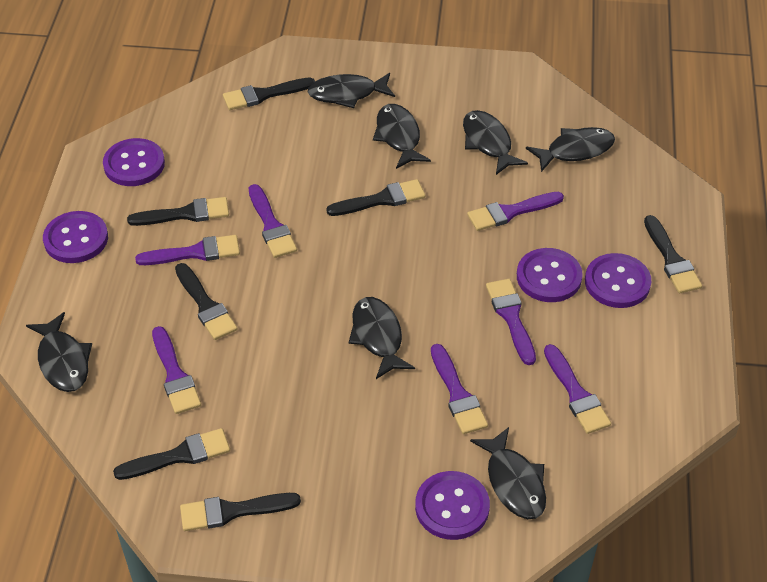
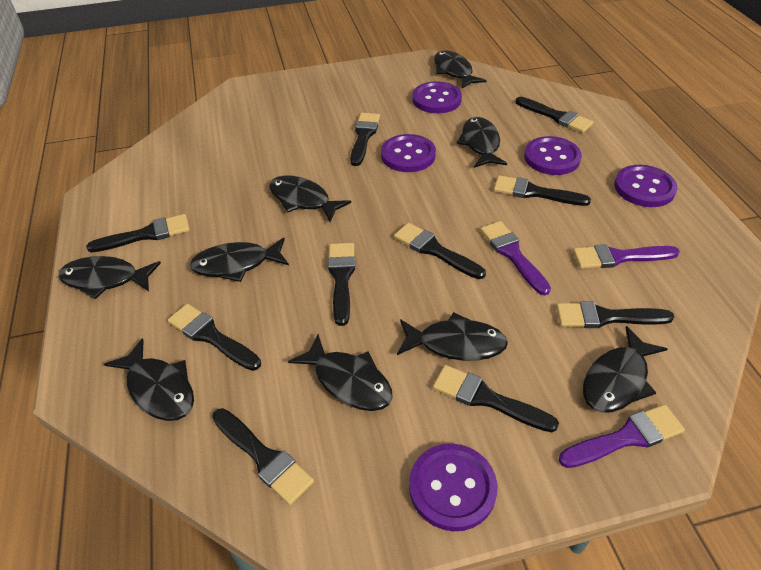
black brush: [113,428,230,480] [127,197,229,226] [175,263,238,340] [180,493,301,531] [223,78,315,110] [326,179,426,216] [644,215,702,293] = 7 -> [86,214,190,252] [167,303,261,371] [212,408,314,505] [328,243,355,326] [350,113,380,166] [394,223,486,279] [433,365,559,432] [494,175,591,206] [515,97,593,133] [556,302,674,328] = 10
black fish: [26,312,92,392] [308,73,395,108] [349,297,415,379] [373,104,431,169] [463,110,528,175] [470,427,546,519] [526,127,615,172] = 7 -> [58,256,161,299] [104,338,194,421] [190,238,289,282] [269,175,351,222] [288,334,393,411] [397,312,508,361] [434,50,487,89] [456,117,507,168] [583,326,667,413] = 9
purple brush: [135,235,240,265] [152,326,201,414] [249,184,297,258] [431,344,488,434] [467,192,564,231] [486,279,536,365] [544,344,611,434] = 7 -> [480,221,551,295] [559,404,685,468] [573,244,680,269] = 3

